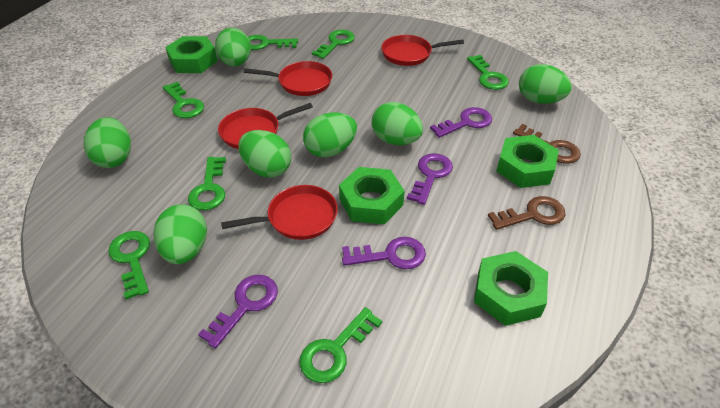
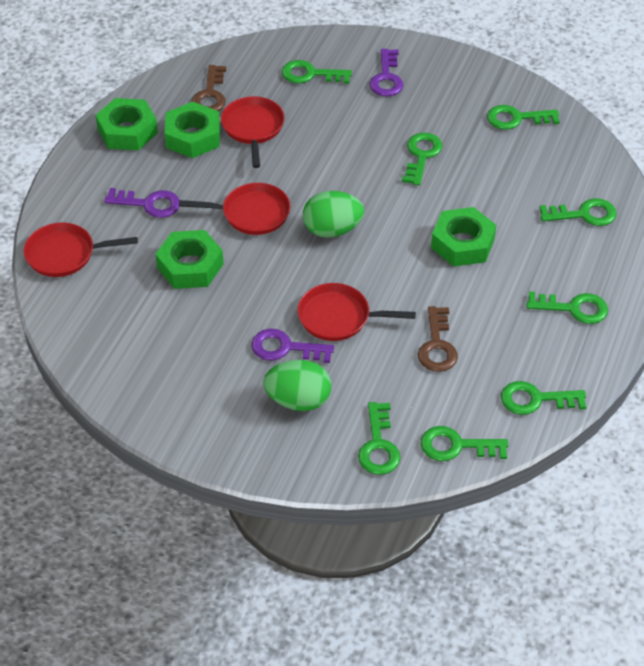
green egg: [83,117,131,168] [154,204,207,264] [215,28,251,67] [238,130,291,178] [303,112,357,157] [371,102,423,145] [519,64,572,104] = 7 -> [263,360,331,411] [303,191,364,238] = 2
green key: [108,231,150,300] [163,82,204,118] [188,157,226,211] [248,35,298,50] [299,307,382,383] [312,30,355,59] [467,55,509,90] = 7 -> [282,60,352,84] [358,402,401,475] [402,133,443,185] [421,426,508,461] [487,105,560,130] [501,381,586,415] [527,292,608,324] [540,198,617,226] = 8
purple key: [198,275,278,349] [342,237,426,270] [407,153,453,205] [430,107,492,138] = 4 -> [104,188,179,218] [251,329,334,363] [370,49,403,97] = 3

